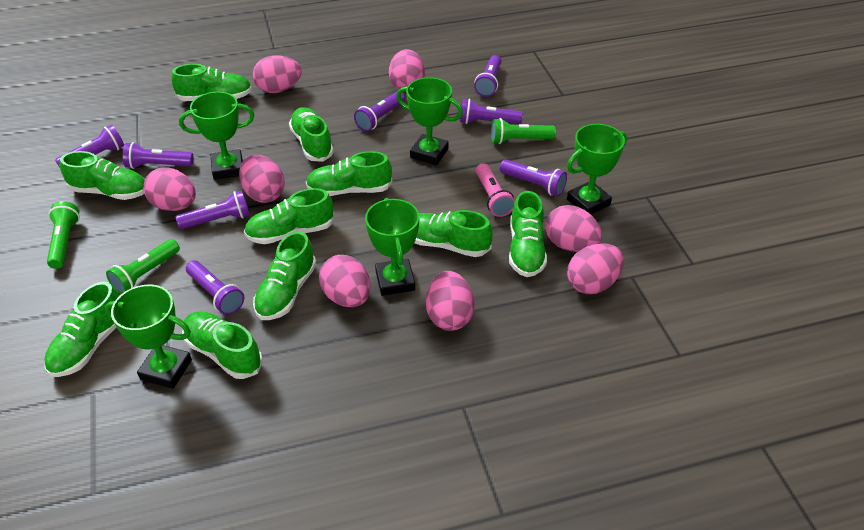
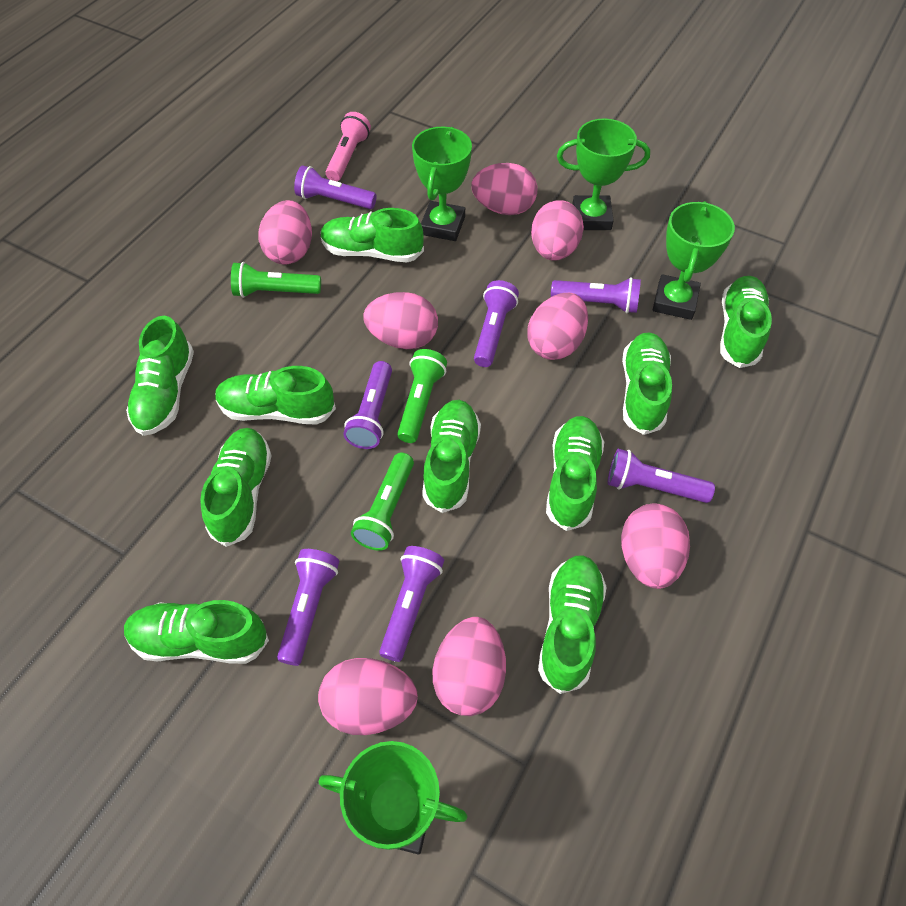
green trophy: [105,285,192,389] [179,92,254,180] [365,198,420,296] [396,77,463,165] [567,124,627,215] = 5 -> [319,741,468,855] [412,127,472,241] [557,118,650,230] [653,201,735,320] = 4
purple flashlight: [55,125,124,168] [123,142,194,169] [176,190,250,229] [186,260,244,315] [354,92,405,131] [460,99,523,124] [474,55,501,97] [500,160,567,196] = 8 -> [277,549,339,666] [294,165,377,209] [343,361,392,449] [379,546,444,662] [474,280,519,367] [551,277,641,313] [608,449,715,503] = 7

